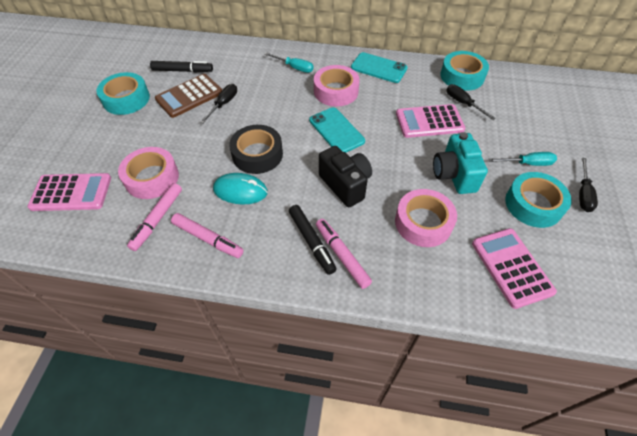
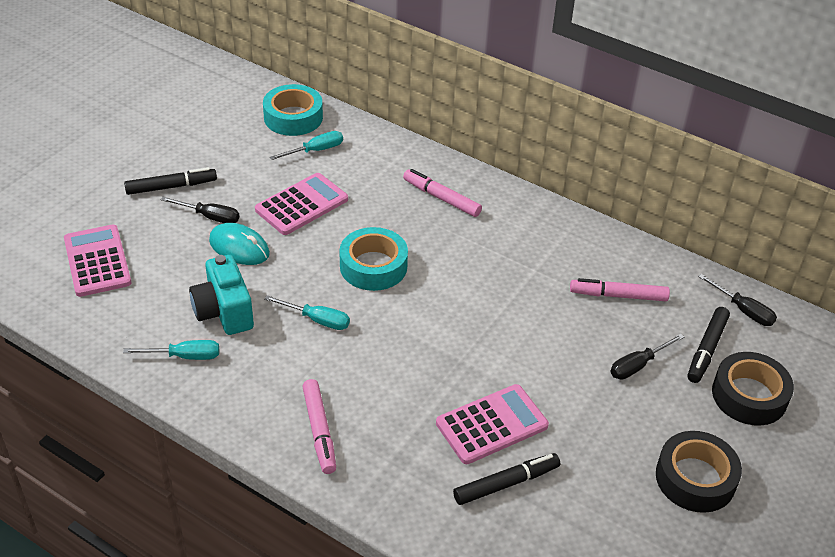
black camera: [319,146,372,207] = 1 -> none = 0
black marker: [150,61,213,72] [289,205,337,275] = 2 -> [124,167,217,195] [453,453,560,505] [687,307,730,383] = 3
black tape: [229,125,283,174] = 1 -> [656,431,742,513] [712,352,794,426] = 2
brown calculator: [155,74,222,118] = 1 -> none = 0
pink tape: [118,147,179,199] [314,65,360,107] [395,189,457,247] = 3 -> none = 0
turquoise phone: [309,107,365,153] [351,52,407,83] = 2 -> none = 0
turquoise screwdriver: [264,52,314,73] [489,152,557,166] = 2 -> [123,340,219,360] [264,295,350,330] [270,131,343,160] = 3
turquoise tape: [96,72,150,115] [440,51,489,91] [505,172,572,228] = 3 -> [263,84,323,136] [339,227,408,291] = 2

